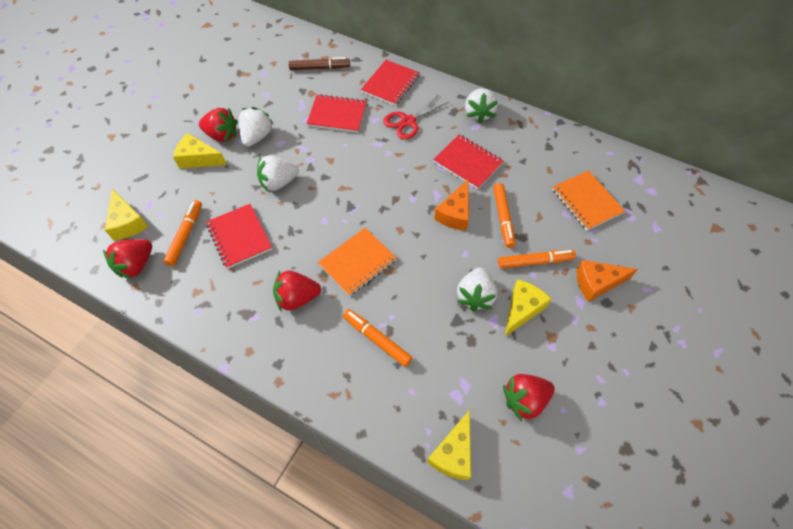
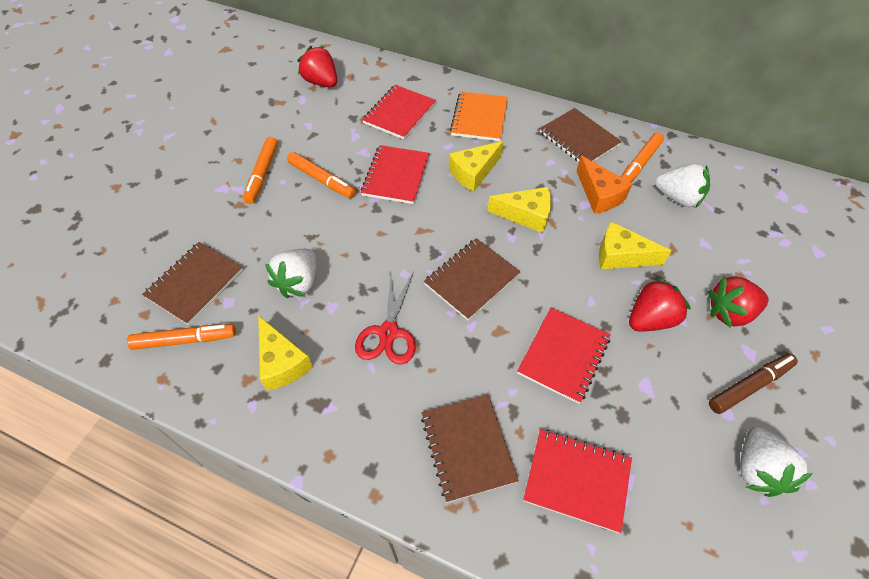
brown notebook: none = 0 -> [142,242,243,325] [421,395,519,503] [424,238,520,320] [540,108,622,162] = 4
orange cheese: [434,180,469,231] [576,260,638,302] = 2 -> [577,156,632,214] = 1
orange notebook: [318,228,397,296] [552,171,625,231] = 2 -> [450,92,508,141] = 1
red strawberry: [103,239,152,279] [199,108,238,142] [273,271,321,311] [503,374,555,421] = 4 -> [297,46,337,87] [629,277,690,331] [708,276,769,328] = 3
white strawberry: [239,107,274,147] [257,155,299,192] [457,267,497,311] [465,88,498,123] = 4 -> [265,249,316,298] [655,163,710,208] [740,426,813,497] = 3

